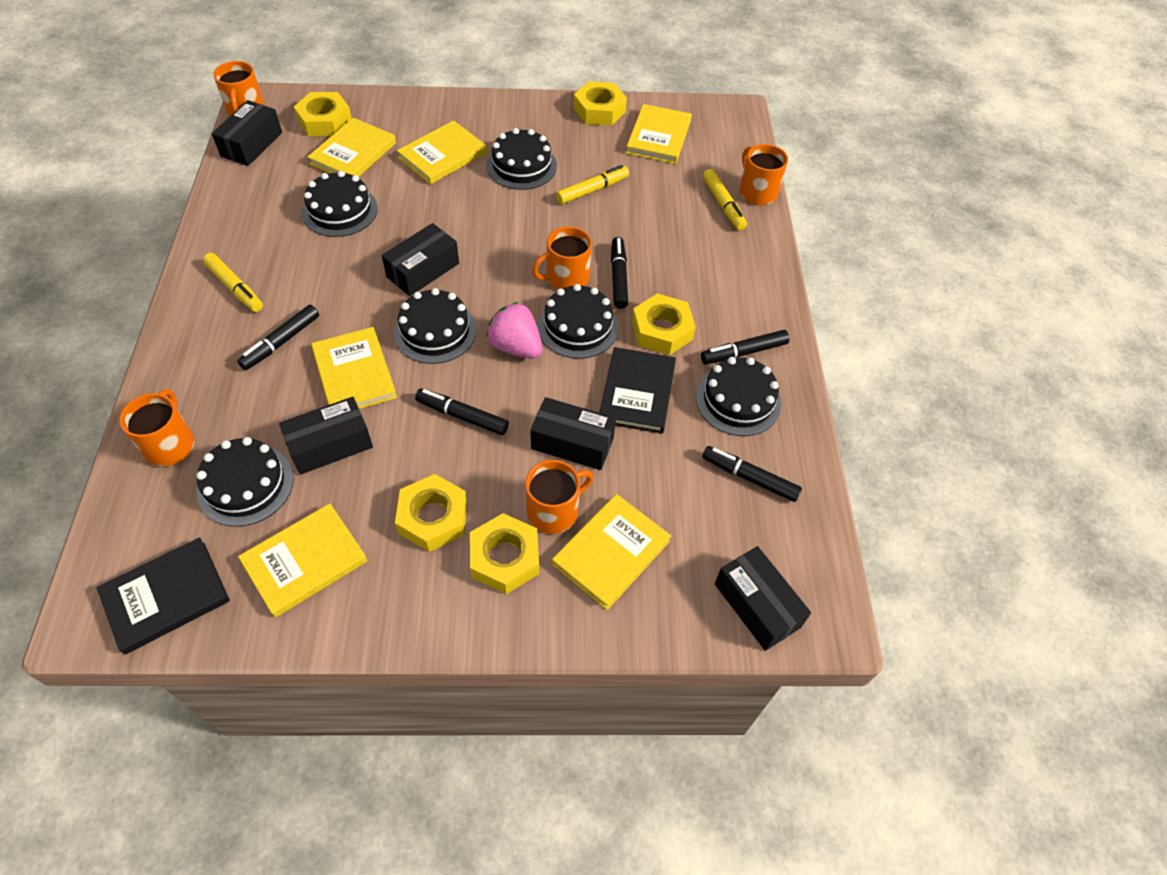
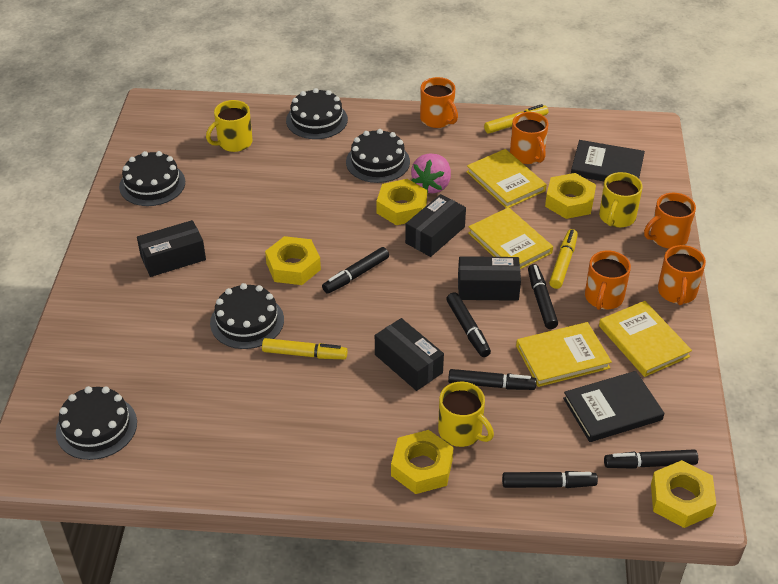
black box: [212,100,282,166] [279,397,373,475] [382,223,459,296] [530,397,616,470] [715,546,811,651] = 5 -> [137,220,206,277] [375,318,444,391] [405,194,466,257] [458,256,521,301] = 4
black cake: [196,437,294,527] [302,171,378,237] [394,288,476,364] [487,128,557,190] [538,284,619,359] [696,357,781,436] = 6 -> [56,386,137,460] [119,151,185,206] [210,283,284,349] [286,88,348,139] [346,129,410,183] = 5
black marker: [237,305,319,370] [415,388,509,435] [611,237,628,309] [701,330,790,364] [702,446,802,502] = 5 -> [322,247,389,294] [446,292,491,357] [448,369,537,390] [502,471,598,488] [528,264,558,329] [604,449,698,469] = 6
yellow book: [238,503,367,617] [308,118,396,177] [311,327,397,409] [397,120,487,184] [552,494,671,610] [626,104,692,164] = 6 -> [467,149,547,208] [468,207,553,269] [516,322,612,387] [599,301,692,377] = 4
yellow mug: none = 0 -> [206,100,253,152] [438,381,494,447] [599,172,643,228] = 3

